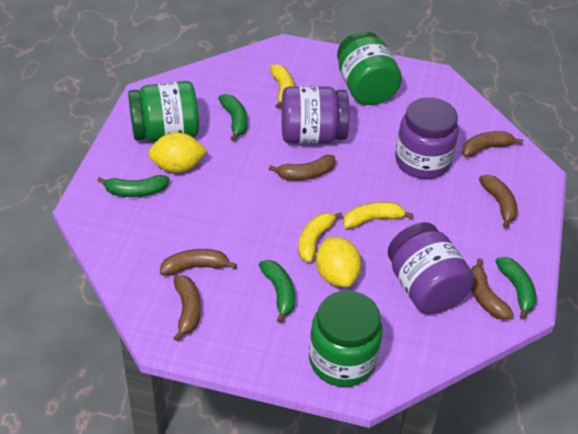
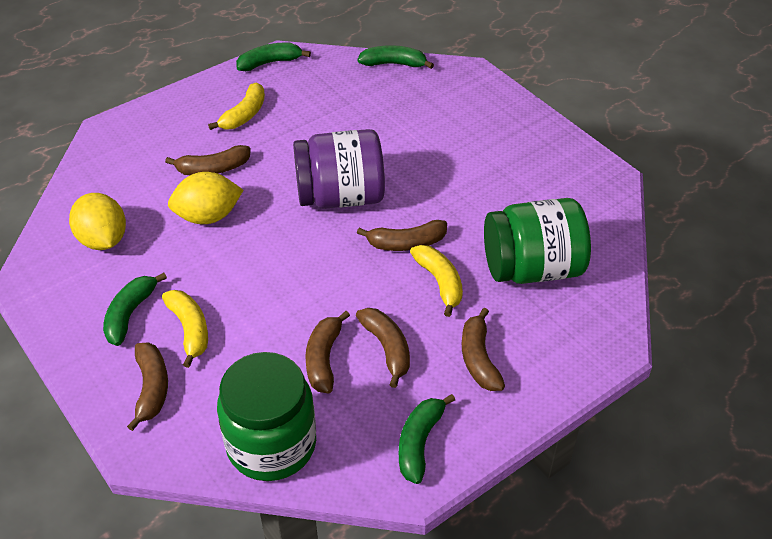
green jar: [128,81,199,142] [309,290,383,387] [337,31,402,105] = 3 -> [217,352,316,481] [484,198,591,284] = 2
purple jar: [281,86,349,144] [388,222,474,314] [395,97,459,179] = 3 -> [293,129,385,209] = 1

